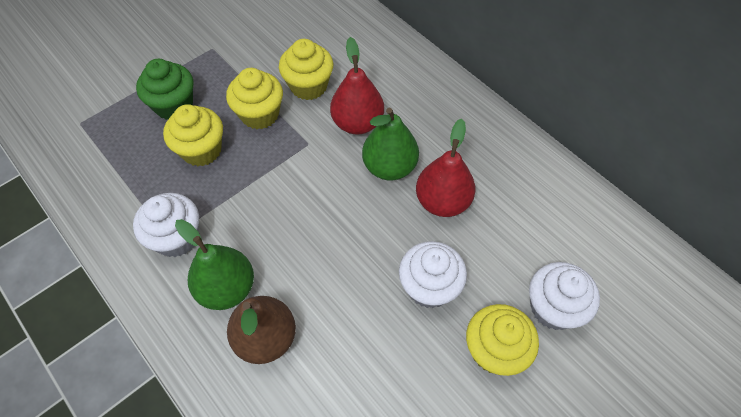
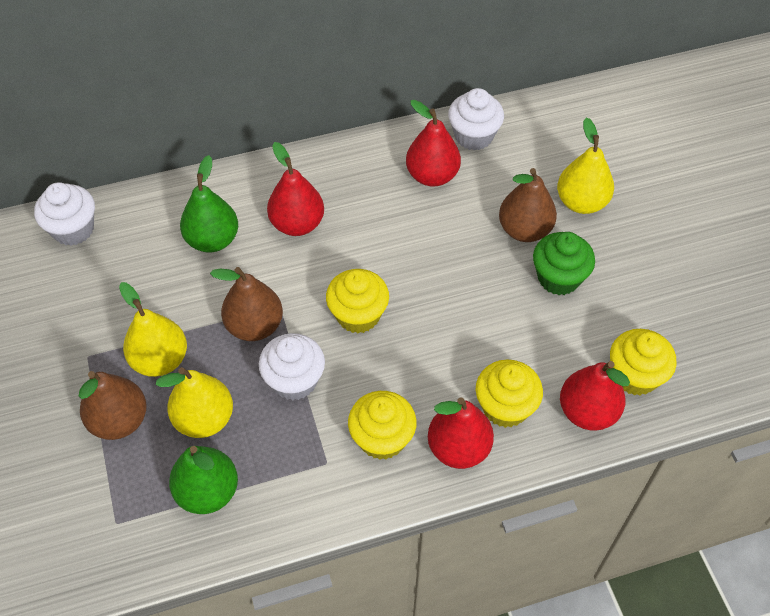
brown pear: [227,296,296,364] = 1 -> [79,371,147,440] [210,267,283,341] [499,168,557,242] = 3
red pear: [330,37,384,135] [416,119,475,217] = 2 -> [267,142,324,236] [406,100,461,187] [428,397,494,469] [560,361,630,431] = 4
yellow pear: none = 0 -> [119,282,187,377] [156,367,233,438] [557,118,614,214] = 3

